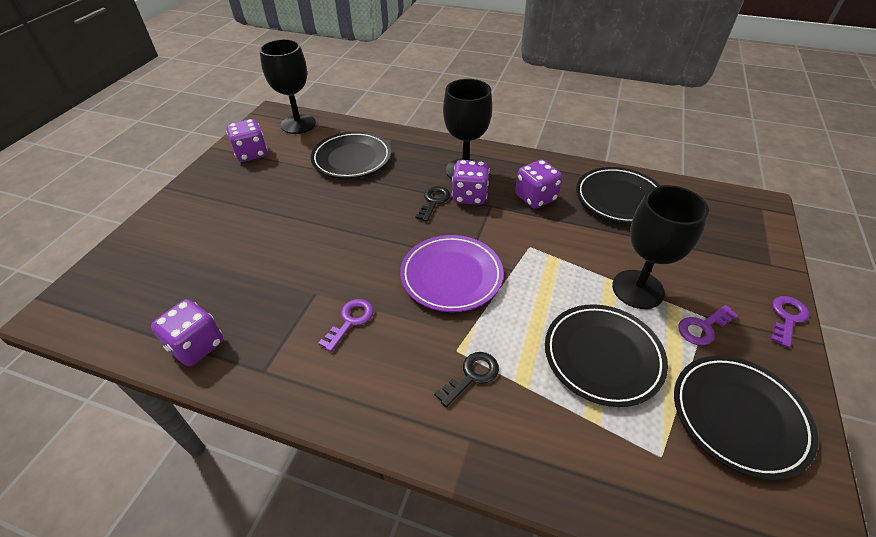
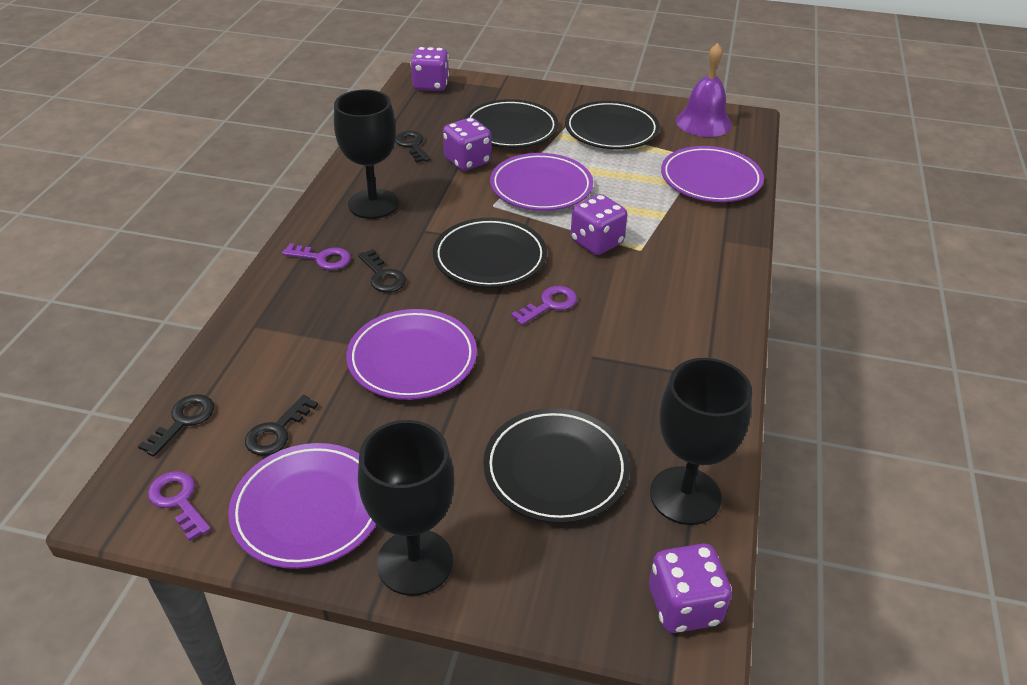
black key: [415,186,450,222] [434,352,499,407] = 2 -> [138,394,214,457] [245,395,318,456] [358,249,406,293] [395,131,430,163] = 4
purple bell: none = 0 -> [676,43,732,137] = 1
purple plate: [400,235,504,312] = 1 -> [228,443,376,569] [346,309,477,400] [490,153,593,211] [661,146,764,202] = 4

